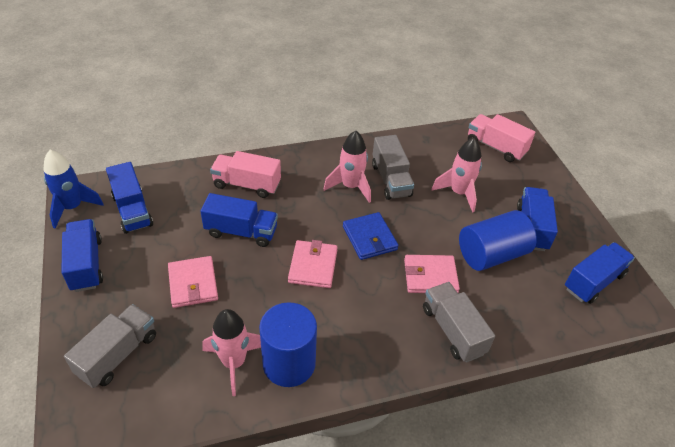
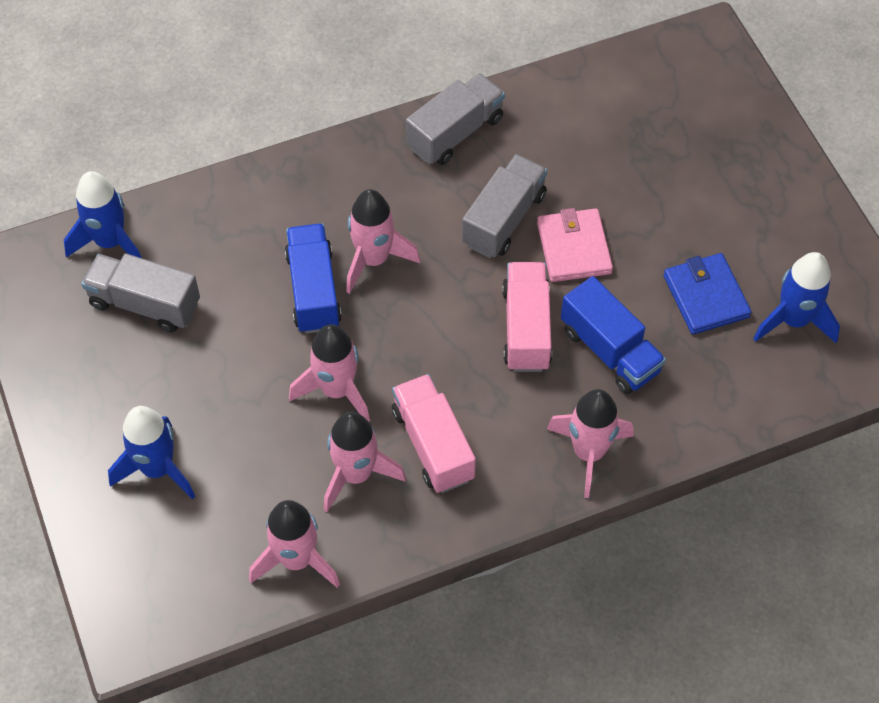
blue cylinder: [259,302,317,387] [459,210,537,271] = 2 -> none = 0
blue rocket: [43,150,104,228] = 1 -> [64,171,142,258] [108,406,195,499] [753,252,840,343] = 3
blue truck: [61,219,103,292] [106,162,153,234] [200,193,278,247] [517,187,558,251] [565,242,635,304] = 5 -> [285,224,342,334] [561,276,666,394] = 2
pink rocket: [202,309,261,396] [324,131,371,203] [431,138,482,213] = 3 -> [249,500,340,588] [289,324,370,422] [324,412,406,512] [346,189,420,294] [547,389,634,498] = 5
pink wallet: [168,256,218,308] [288,240,338,288] [404,255,460,293] = 3 -> [537,208,613,282] = 1

